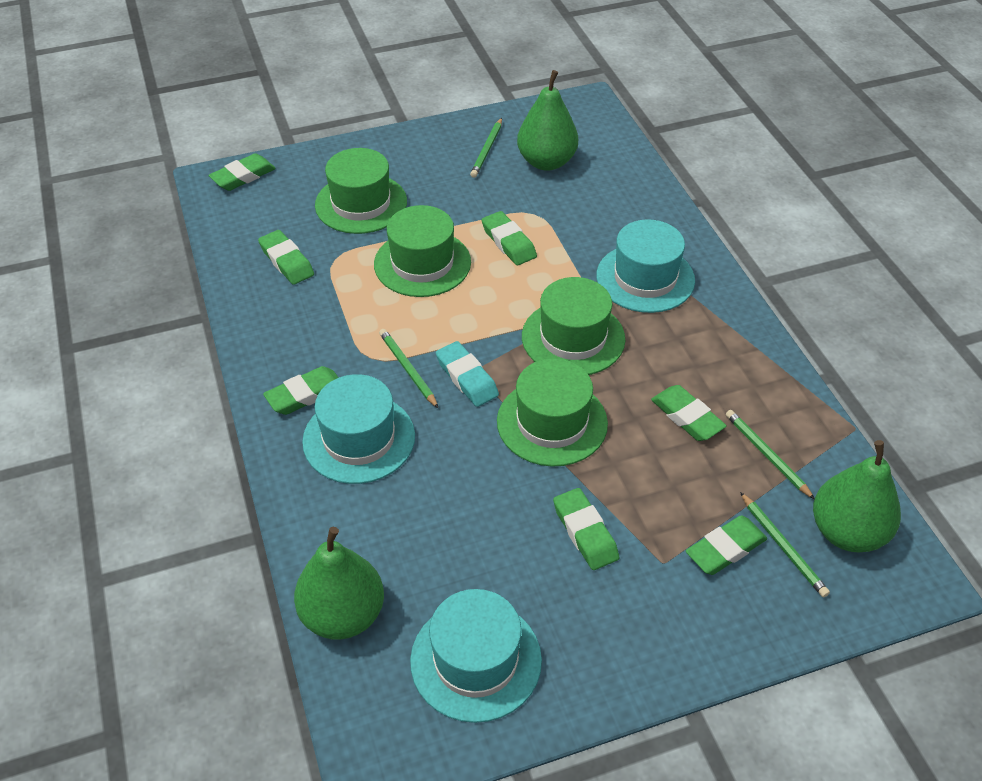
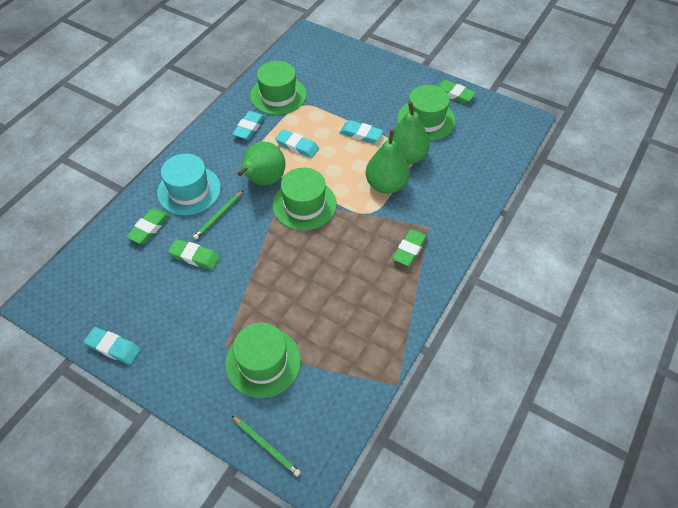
green eraser: [208,153,276,191] [258,230,314,285] [263,366,339,415] [482,211,537,265] [553,488,619,570] [651,385,727,441] [686,515,767,575] = 7 -> [126,208,170,244] [168,239,220,270] [393,229,427,266] [437,80,476,103] = 4
green pencil: [379,329,439,409] [470,118,502,178] [726,410,815,499] [740,492,830,597] = 4 -> [193,191,243,239] [231,415,301,477] = 2
turquoise eraser: [436,341,499,407] = 1 -> [84,327,141,365] [232,111,265,140] [275,129,319,158] [339,120,383,143] = 4
turquoise hat: [302,374,415,484] [410,589,542,723] [596,219,695,313] = 3 -> [157,154,221,215] = 1

